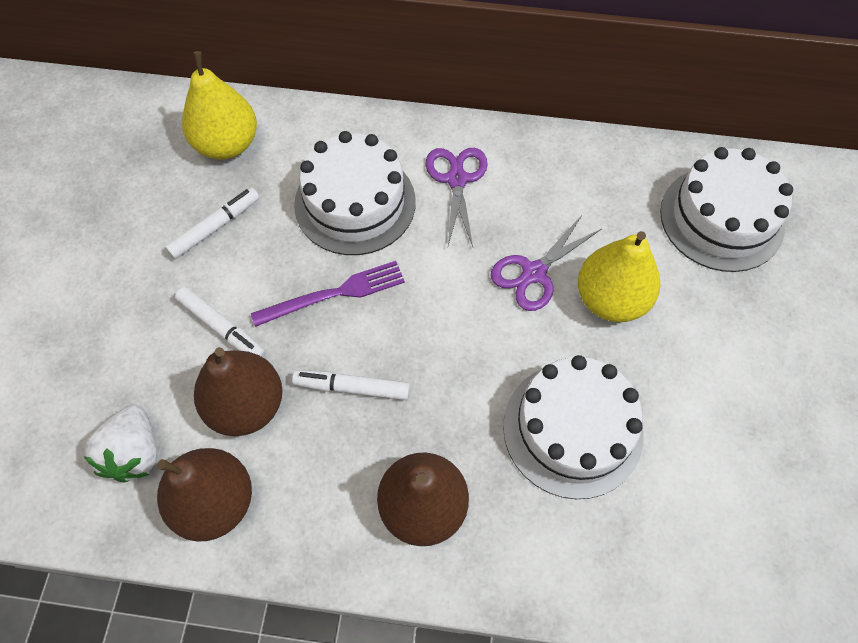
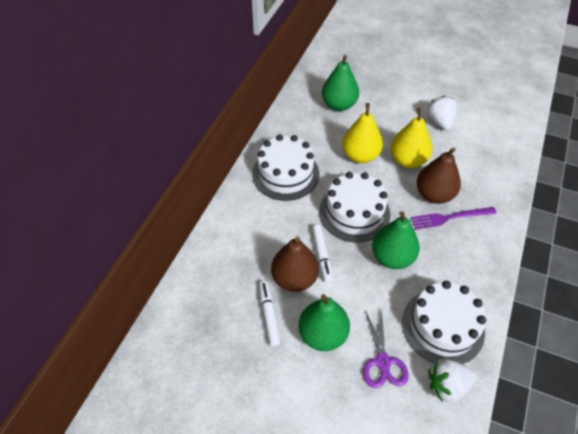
brown pear: [157,448,252,542] [194,347,283,436] [377,452,469,546] = 3 -> [271,237,319,292] [417,147,461,204] = 2
green pear: none = 0 -> [298,294,350,351] [322,55,359,111] [372,211,420,269] = 3
purple scissors: [426,148,488,247] [491,214,601,311] = 2 -> [363,308,409,388] = 1
white marker: [165,188,260,259] [175,287,265,357] [292,370,410,400] = 3 -> [259,281,281,347] [312,225,333,283] = 2
white strawberry: [83,404,157,483] = 1 -> [427,96,457,130] [428,359,477,402] = 2

